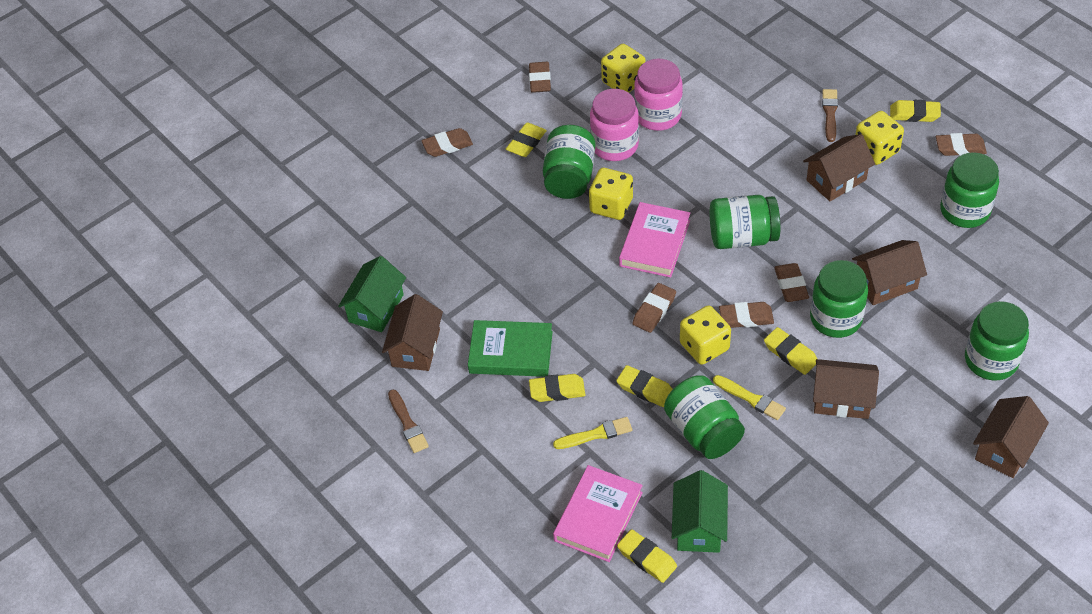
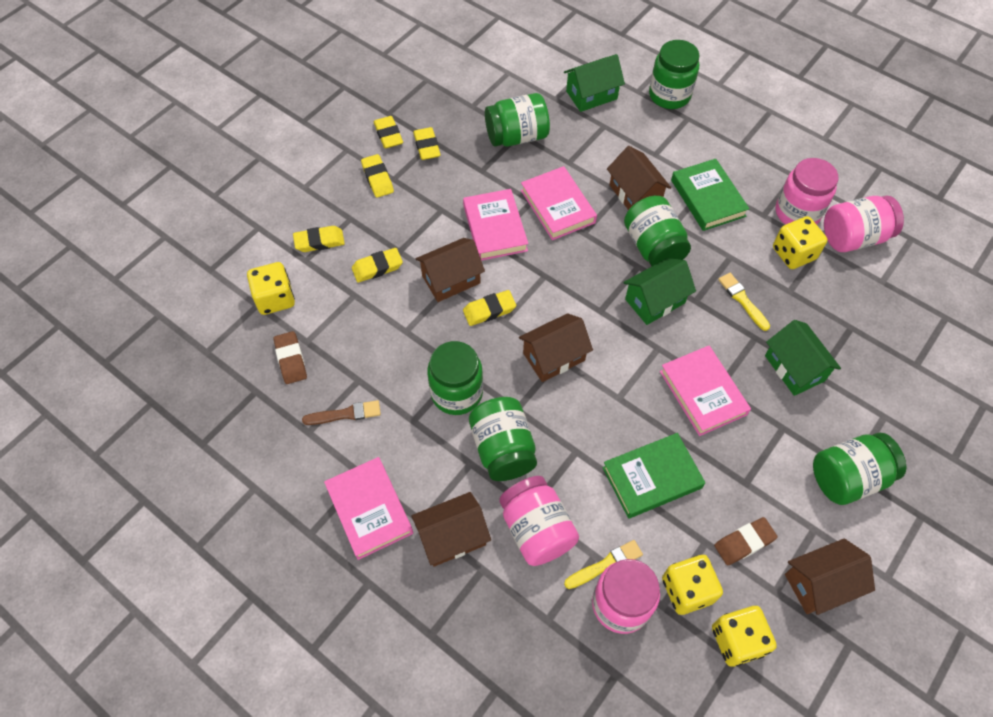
brown brush: [388,390,429,453] [822,89,838,142] = 2 -> [302,400,381,425] = 1
brown eraser: [421,128,473,157] [529,62,551,93] [632,283,676,333] [719,302,774,328] [774,263,809,302] [936,133,987,156] = 6 -> [273,331,307,384] [714,517,778,565] = 2
green book: [468,320,553,377] = 1 -> [602,433,705,519] [671,159,750,231] = 2
green house: [338,256,406,332] [672,470,728,553] = 2 -> [564,54,625,112] [623,258,696,325] [765,320,841,396] = 3
pink book: [553,465,643,562] [619,202,690,278] = 2 -> [324,457,413,560] [463,189,528,261] [521,166,597,240] [660,346,751,436] = 4
pink jar: [590,89,639,161] [634,59,683,131] = 2 -> [499,476,579,566] [592,559,660,634] [776,158,838,225] [824,195,904,252] = 4

